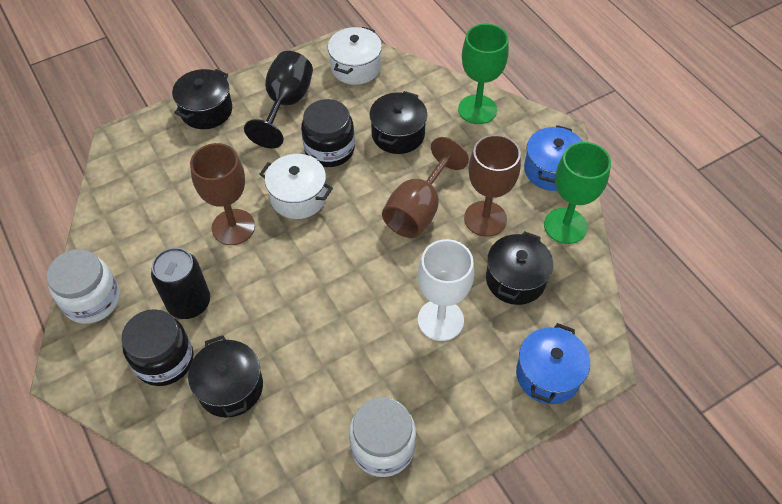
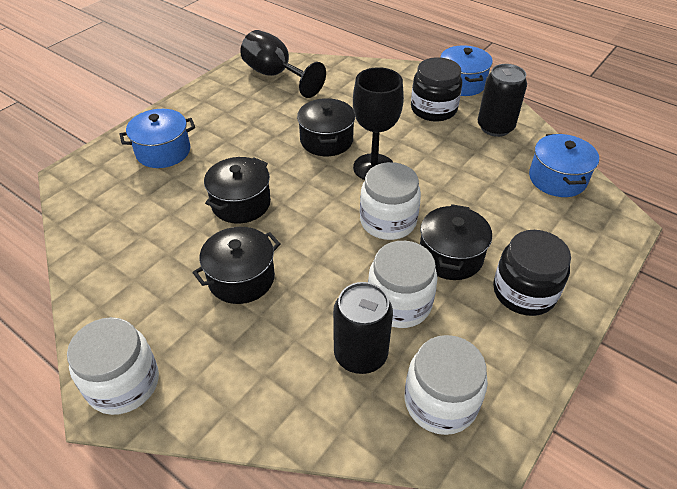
black can: [151,247,210,319] = 1 -> [333,282,393,374] [478,64,527,137] = 2
black goblet: [244,51,313,149] = 1 -> [240,30,326,98] [353,67,404,180] = 2
blue pot: [516,323,590,404] [524,125,583,191] = 2 -> [120,109,195,168] [440,45,493,96] [529,134,599,197] = 3
brown goblet: [190,143,255,245] [382,137,469,238] [464,135,521,237] = 3 -> none = 0
green goblet: [458,24,509,124] [544,142,611,244] = 2 -> none = 0
white goblet: [418,239,474,341] = 1 -> none = 0
white jar: [46,249,120,324] [349,397,416,477] = 2 -> [67,317,159,415] [360,162,421,240] [368,241,438,328] [405,335,488,435] = 4
white pot: [260,154,333,219] [328,27,382,85] = 2 -> none = 0

